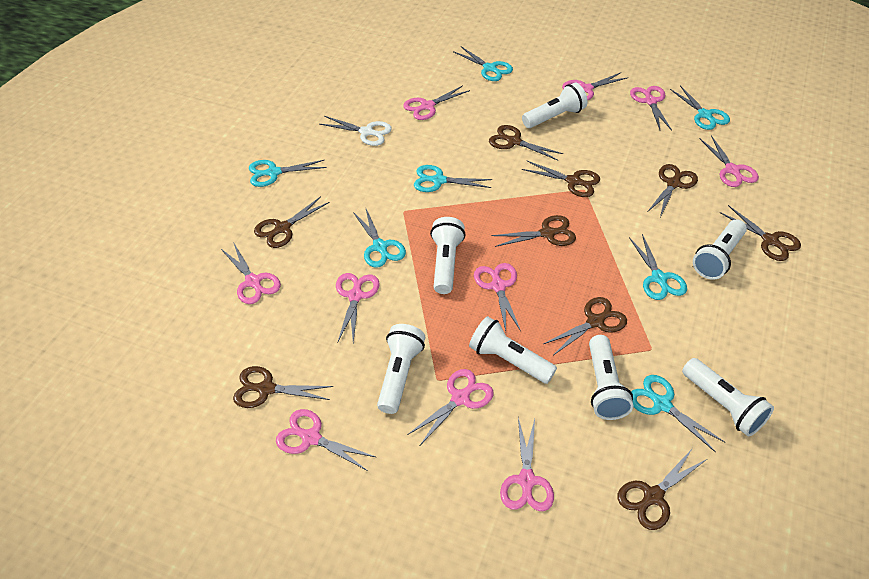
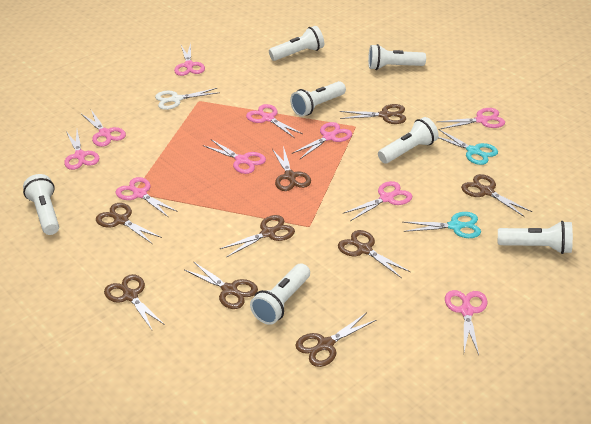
turquoise scissors: [249,160,327,187] [353,207,406,268] [414,165,492,192] [453,47,513,81] [629,234,687,300] [631,375,725,452] [670,85,730,130] = 7 -> [403,212,481,238] [438,129,498,165] = 2

